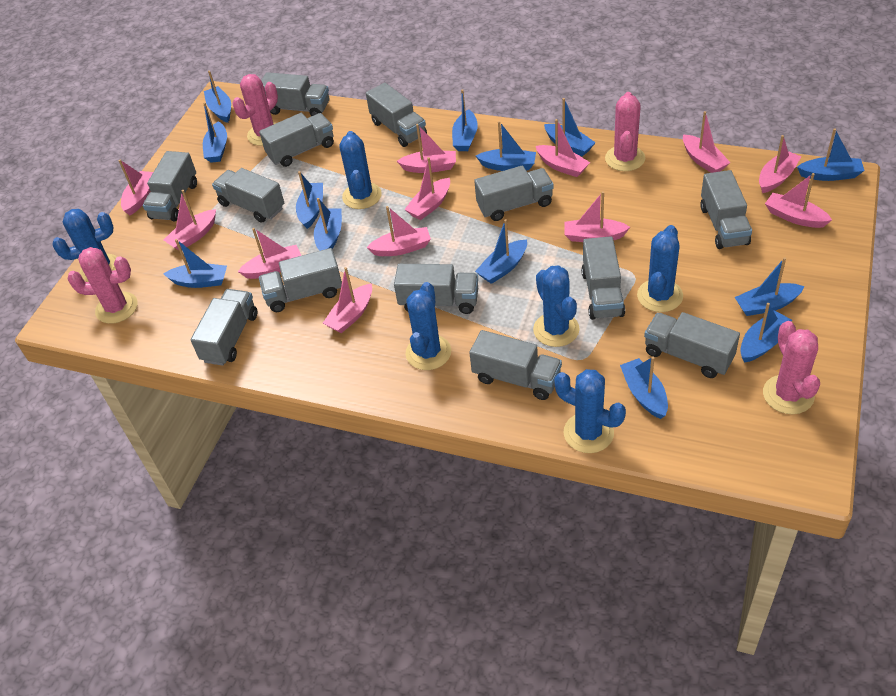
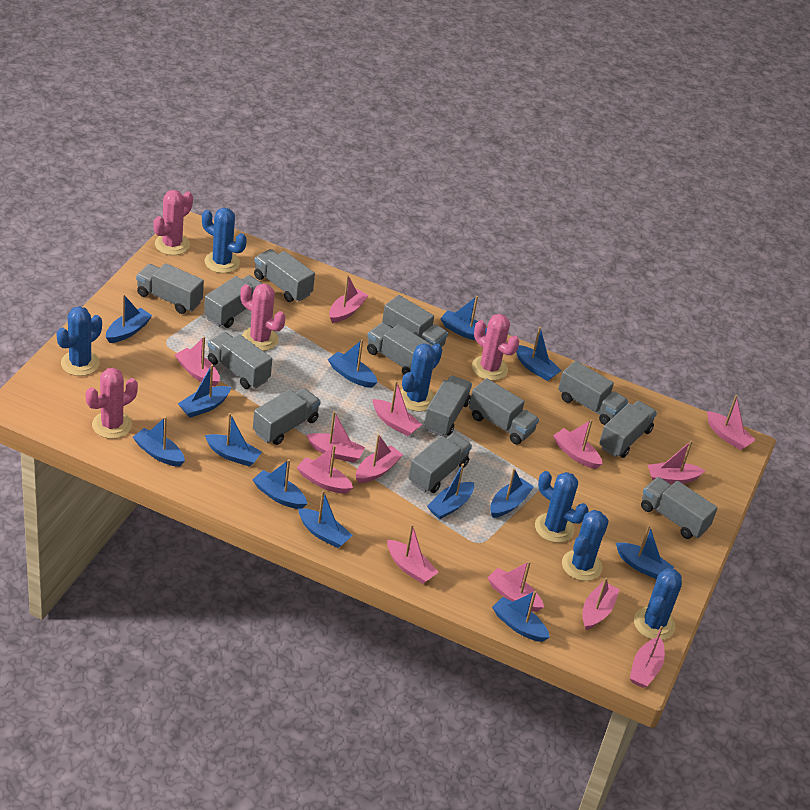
pink boat: [118,160,153,215] [163,190,216,250] [238,228,301,279] [323,267,372,333] [366,206,431,256] [397,124,456,173] [404,157,450,220] [536,119,590,177] [565,191,630,242] [683,111,730,173] [759,135,802,193] [765,173,832,228] = 12 -> [175,336,220,387] [296,445,353,494] [306,411,365,463] [329,275,369,323] [356,434,403,483] [372,381,422,436] [387,524,439,584] [487,561,544,612] [553,419,603,469] [582,578,620,630] [630,626,665,688] [648,440,705,484] [707,395,755,450] = 13

